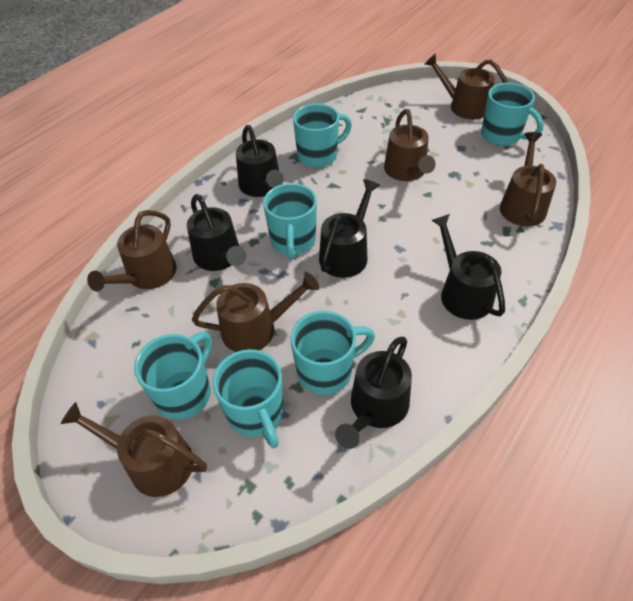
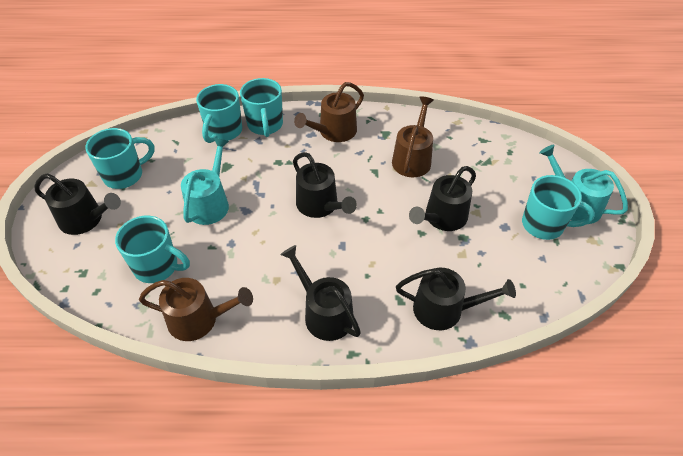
brown watering can: [60,402,207,497] [87,210,176,291] [192,272,319,352] [384,109,436,181] [425,53,508,120] [500,132,556,227] = 6 -> [139,278,253,341] [294,82,364,142] [392,96,434,177] = 3
turquoise mug: [134,332,212,420] [213,349,284,448] [263,183,317,260] [290,311,375,395] [293,104,352,168] [481,83,544,146] = 6 -> [85,128,155,189] [115,216,190,283] [196,84,242,143] [240,78,283,137] [522,175,595,240] = 5
turquoise watering can: none = 0 -> [181,138,229,225] [539,145,628,224] = 2

